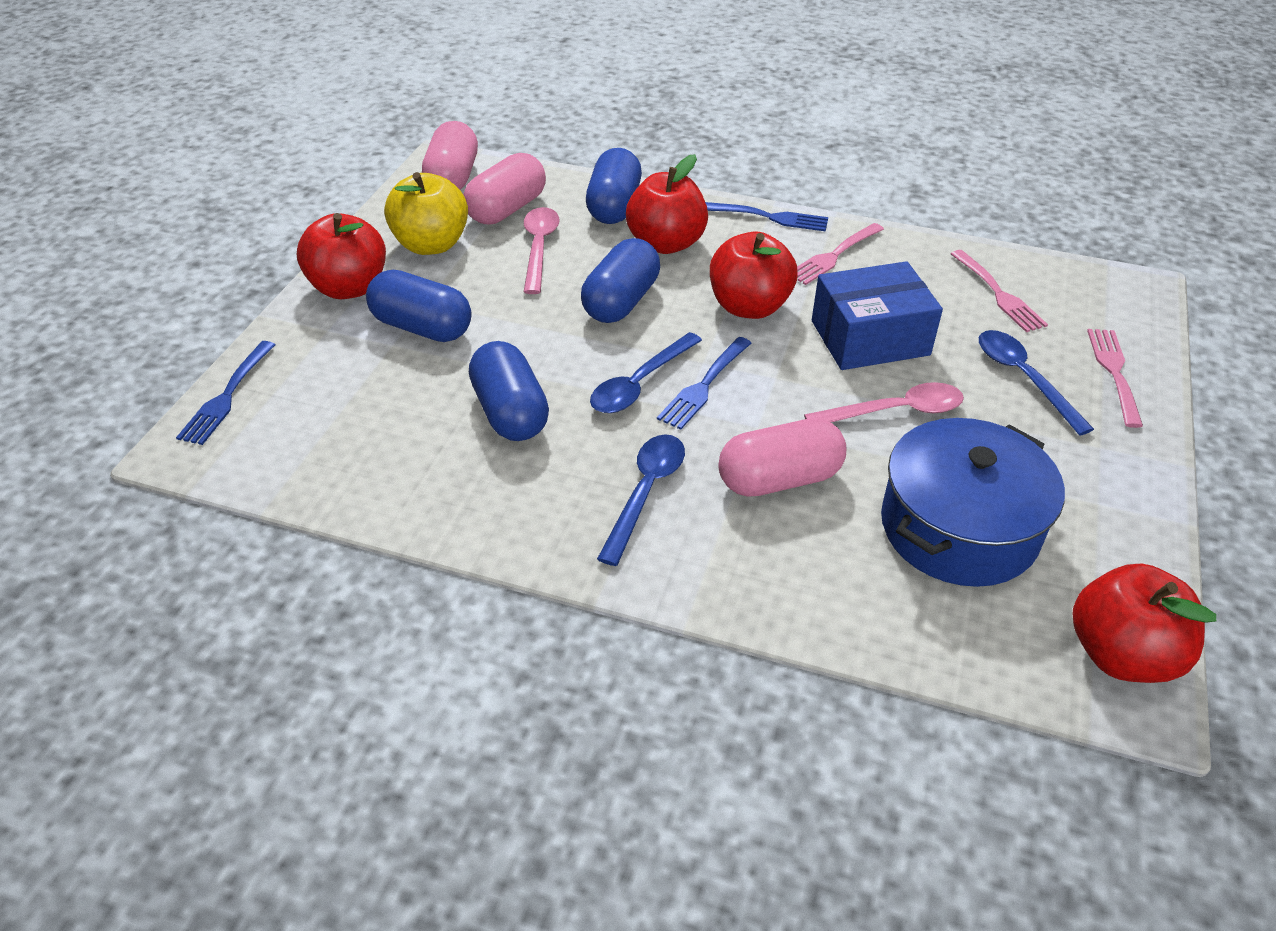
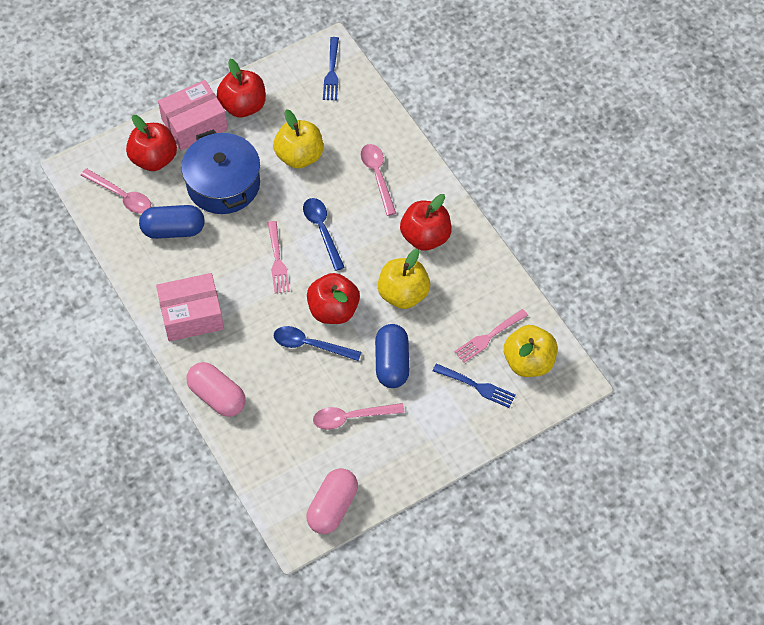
blue box: [812,261,943,370] = 1 -> none = 0
blue capsule: [366,270,471,342] [469,341,549,441] [581,238,660,323] [586,148,642,224] = 4 -> [139,205,205,239] [375,324,409,388] = 2
blue fork: [176,341,275,445] [657,337,751,430] [705,202,828,232] = 3 -> [323,37,339,101] [433,363,516,408] = 2
blue spoon: [590,332,702,413] [597,434,685,566] [979,330,1094,436] = 3 -> [274,326,361,361] [303,198,345,271] = 2
pink box: none = 0 -> [156,273,224,341] [158,80,228,151] = 2
pink capsule: [422,121,478,190] [463,153,546,224] [718,418,846,497] = 3 -> [187,362,246,417] [306,468,358,534] = 2
pink fork: [797,223,884,285] [951,250,1048,332] [1087,329,1143,428] = 3 -> [268,221,290,293] [454,309,528,363] = 2
pink spoon: [524,207,560,294] [804,382,964,422] = 2 -> [81,168,151,214] [313,403,405,430] [361,144,396,216] = 3
yellow apple: [384,172,468,255] = 1 -> [273,109,323,169] [378,249,430,309] [504,325,557,377] = 3

